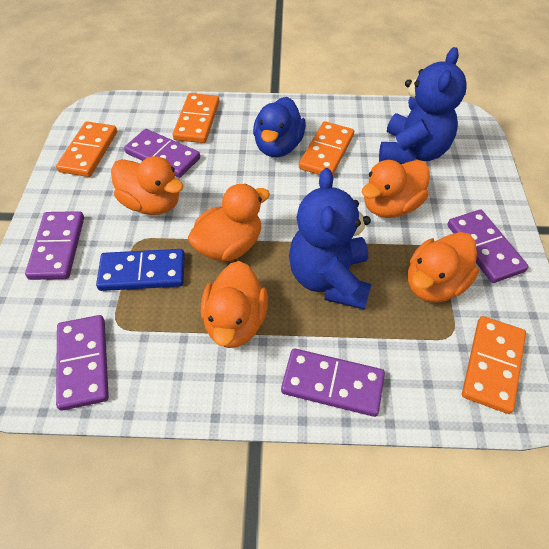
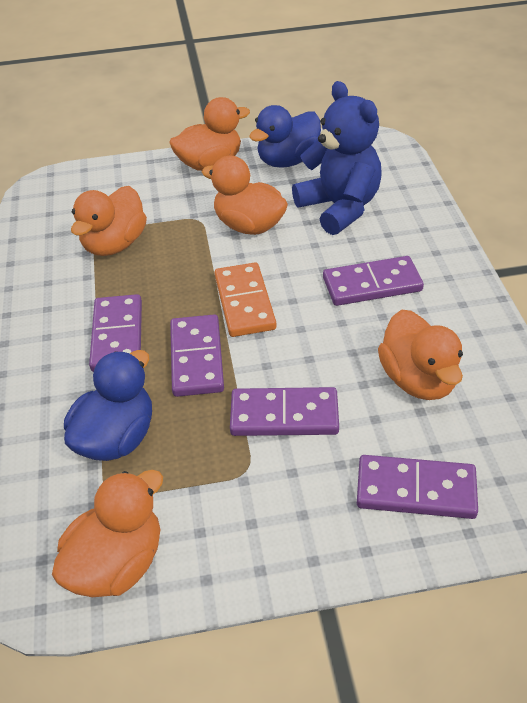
blue domino: [96,249,185,291] = 1 -> none = 0
blue duck: [253,97,306,157] = 1 -> [64,350,152,461] [249,105,321,167] = 2
blue teddy bear: [289,168,371,310] [379,47,467,164] = 2 -> [292,81,382,235] = 1
orange domino: [56,121,117,177] [173,93,220,143] [299,121,354,175] [462,316,526,414] = 4 -> [214,262,276,337] = 1

